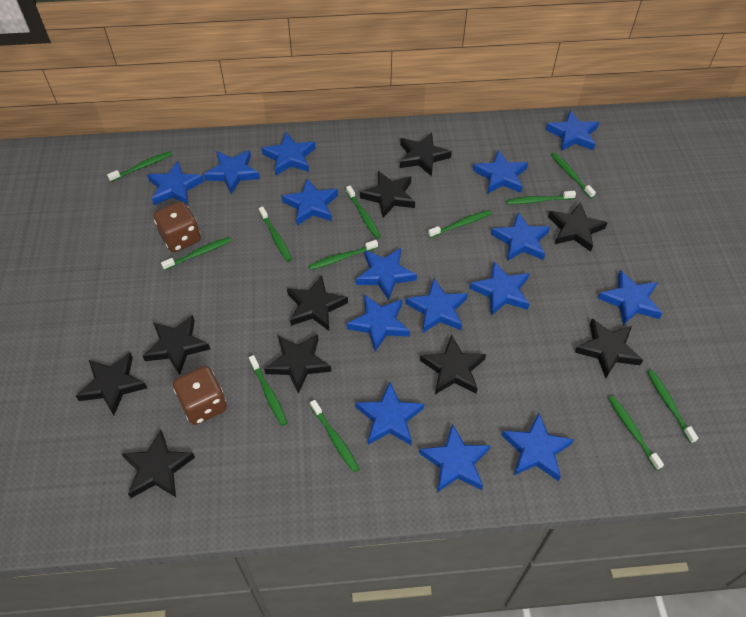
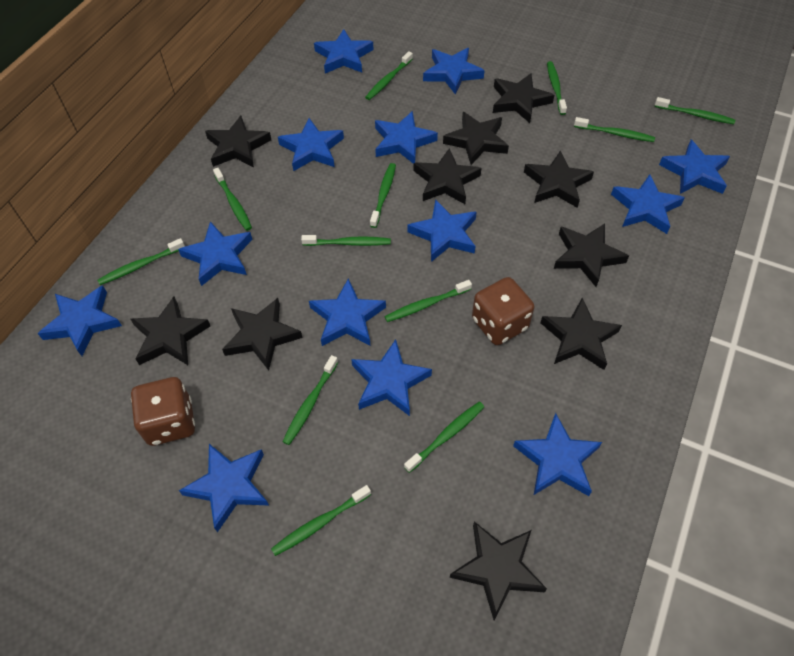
blue star: [147,161,204,206] [203,150,260,194] [261,132,316,176] [282,178,338,225] [347,295,410,352] [356,248,417,300] [356,382,424,445] [406,279,468,334] [419,424,491,492] [470,262,530,316] [473,150,528,194] [491,212,550,261] [502,413,574,481] [546,110,599,151] [598,270,663,326] = 15 -> [37,285,122,356] [178,221,253,286] [179,444,269,532] [278,118,344,171] [309,278,386,346] [314,29,374,73] [351,339,432,416] [375,111,438,164] [407,199,477,262] [423,48,485,95] [513,413,602,496] [611,174,685,234] [659,140,730,194] = 13

